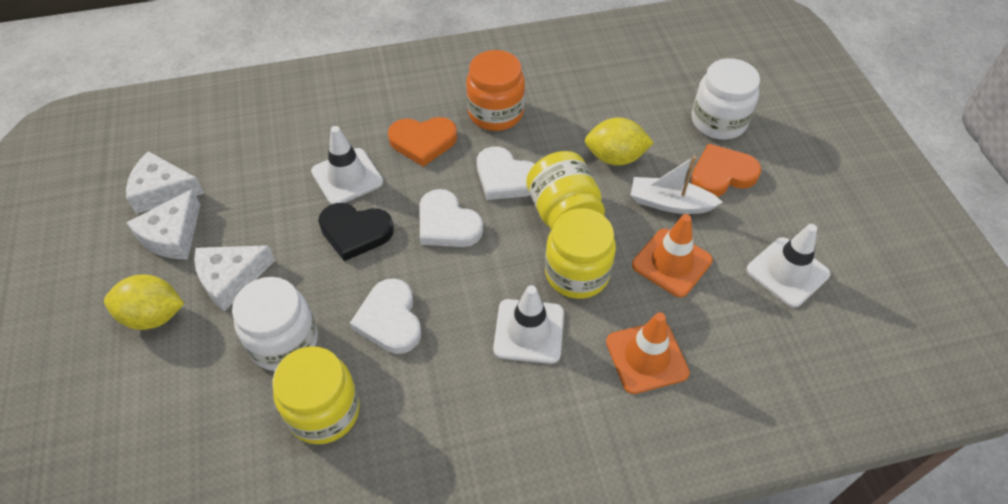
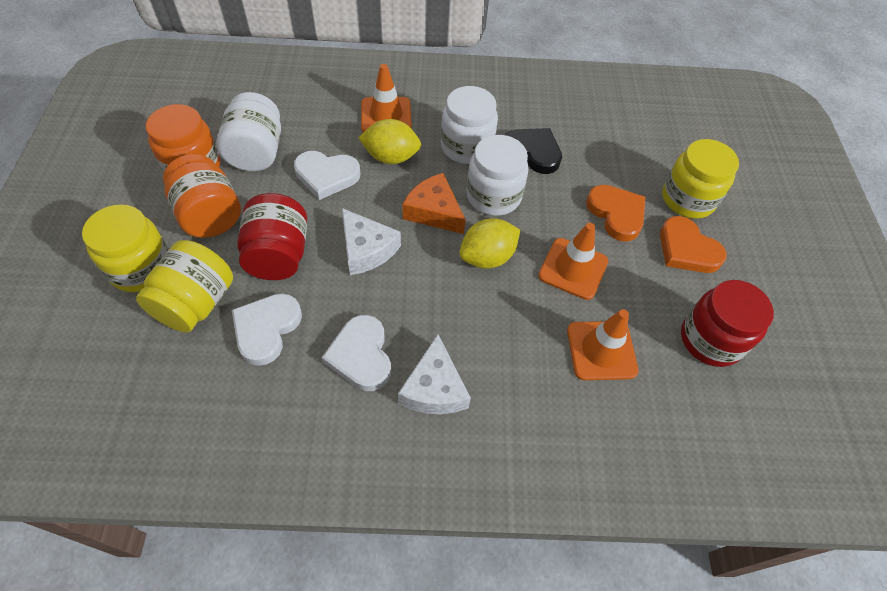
orange cheese: none = 0 -> [402,173,466,234] = 1
orange jar: [466,50,525,131] = 1 -> [146,104,220,173] [163,154,241,238] = 2
orange traffic cone: [606,312,690,394] [632,214,713,297] = 2 -> [361,64,412,132] [538,223,608,300] [567,309,639,380] = 3
red jar: none = 0 -> [238,193,307,280] [681,280,774,367] = 2
white boat: [631,156,723,214] = 1 -> none = 0
white cheese: [126,151,204,214] [126,189,200,260] [194,245,275,311] = 3 -> [342,208,401,275] [398,334,471,414] = 2
white jar: [232,277,318,371] [692,58,760,140] = 2 -> [216,92,281,171] [441,86,498,164] [466,135,529,216] = 3
white traffic cone: [311,126,383,205] [493,285,564,364] [746,224,830,308] = 3 -> none = 0

